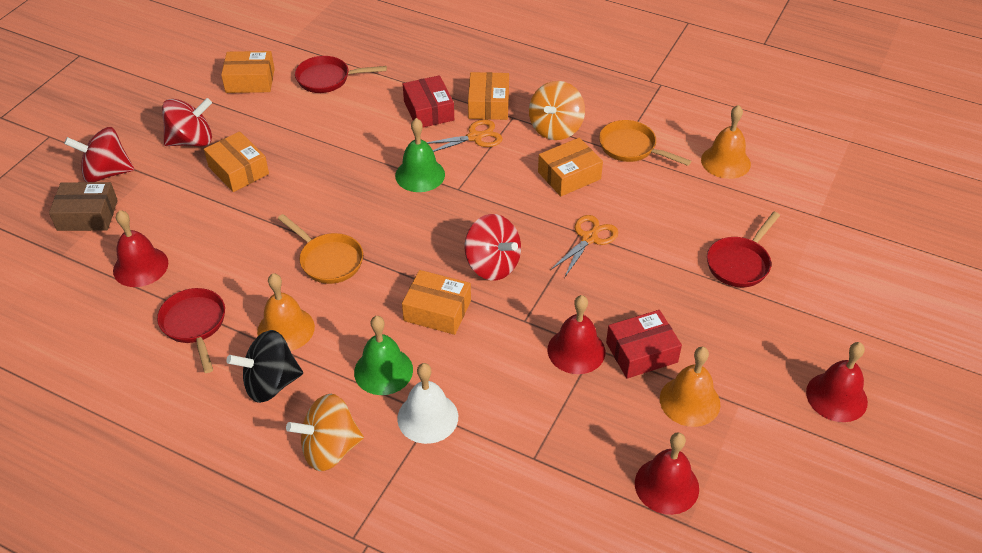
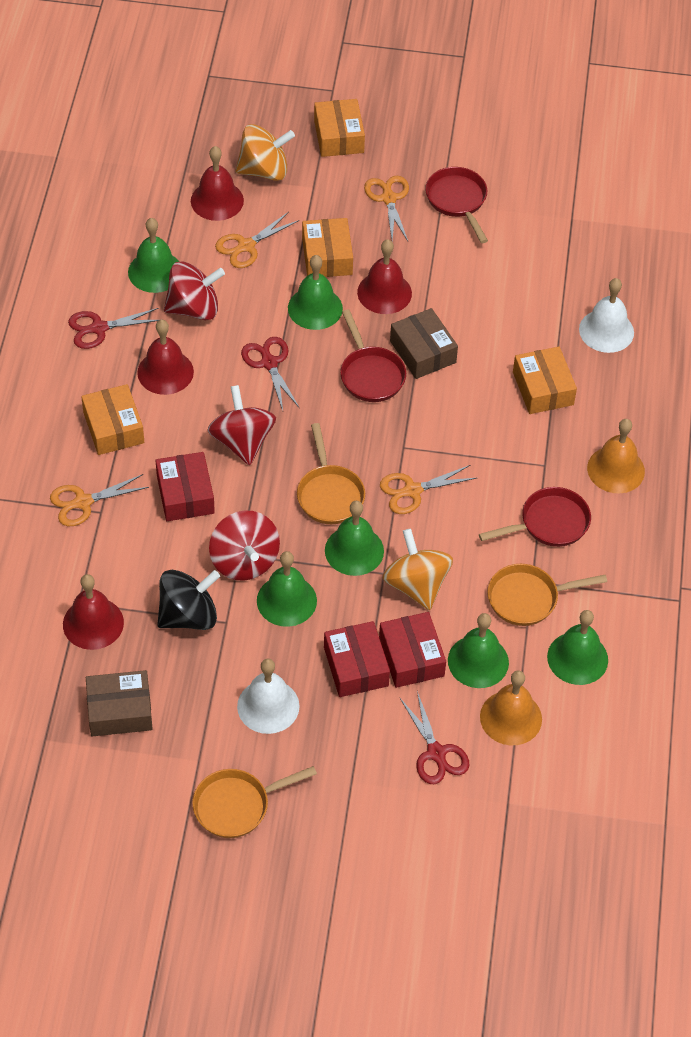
brown box: [49,182,118,231] = 1 -> [86,670,153,736] [390,308,458,379] = 2
green bell: [354,316,413,395] [395,118,445,192] = 2 -> [128,218,179,293] [257,551,317,627] [288,255,343,330] [325,501,384,576] [448,613,509,688] [547,610,608,685] = 6
orange bell: [257,273,315,351] [660,347,720,427] [701,105,751,179] = 3 -> [480,670,542,745] [587,419,645,493] = 2
orange box: [204,131,269,192] [221,51,275,93] [402,270,471,335] [468,72,509,120] [538,138,603,196] = 5 -> [81,384,144,455] [302,218,353,277] [314,99,365,157] [513,346,577,414] = 4
orange pan: [278,214,363,284] [599,120,691,166] = 2 -> [192,766,317,838] [297,423,365,524] [487,564,607,626] = 3
orange scissors: [427,120,502,152] [550,215,618,278] = 2 -> [50,474,149,526] [215,212,299,268] [364,176,409,241] [380,465,477,514] = 4
red box: [403,75,454,127] [606,310,682,379] = 2 -> [156,452,215,521] [324,621,390,697] [379,612,446,688] = 3
red scissors: none = 0 -> [68,308,159,349] [241,337,299,410] [400,691,470,784] = 3
white bell: [397,363,458,444] = 1 -> [237,658,299,734] [579,278,634,353] = 2

